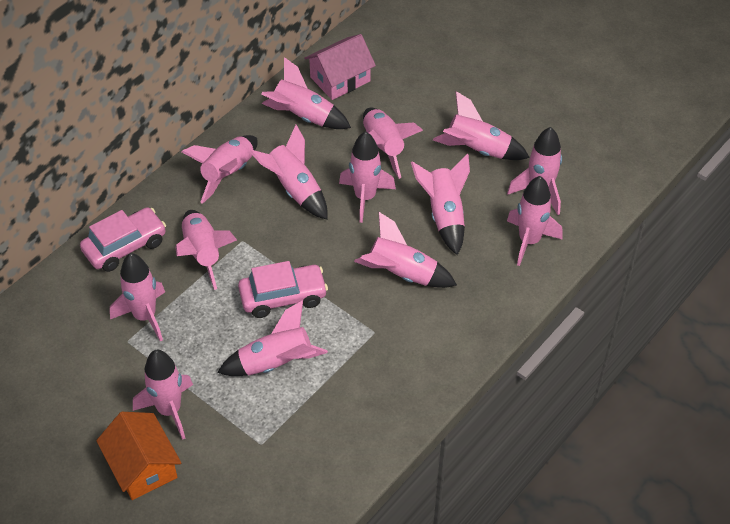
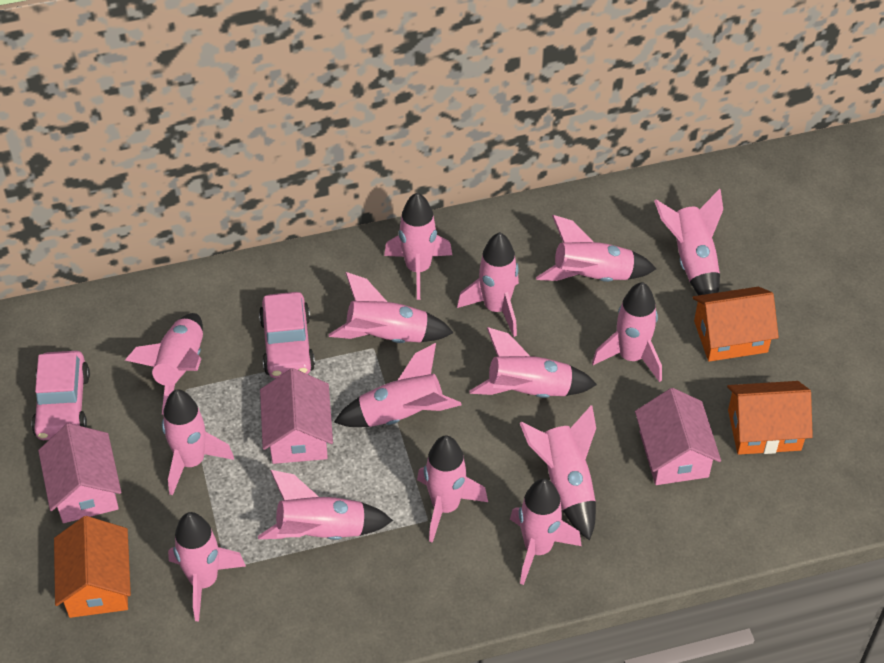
orange house: [96,412,181,500] = 1 -> [54,516,131,618] [692,287,779,362] [727,381,813,455] = 3
pink house: [304,34,376,100] = 1 -> [38,423,121,523] [260,368,333,464] [635,388,721,485] = 3
pink rocket: [110,253,165,342] [133,350,193,440] [175,210,237,290] [181,135,258,204] [217,300,328,376] [249,125,327,220] [261,57,351,129] [339,131,396,223] [354,212,457,288] [363,108,423,179] [411,154,470,255] [433,91,530,160] [507,127,562,215] [507,176,563,266] = 14 -> [125,313,203,415] [162,390,234,496] [168,512,246,621] [258,470,393,540] [329,272,454,343] [334,343,462,427] [384,193,452,300] [417,436,488,543] [457,232,519,337] [470,327,597,398] [510,478,582,585] [520,405,596,541] [536,215,656,282] [592,282,662,382] [654,189,723,295] = 15

